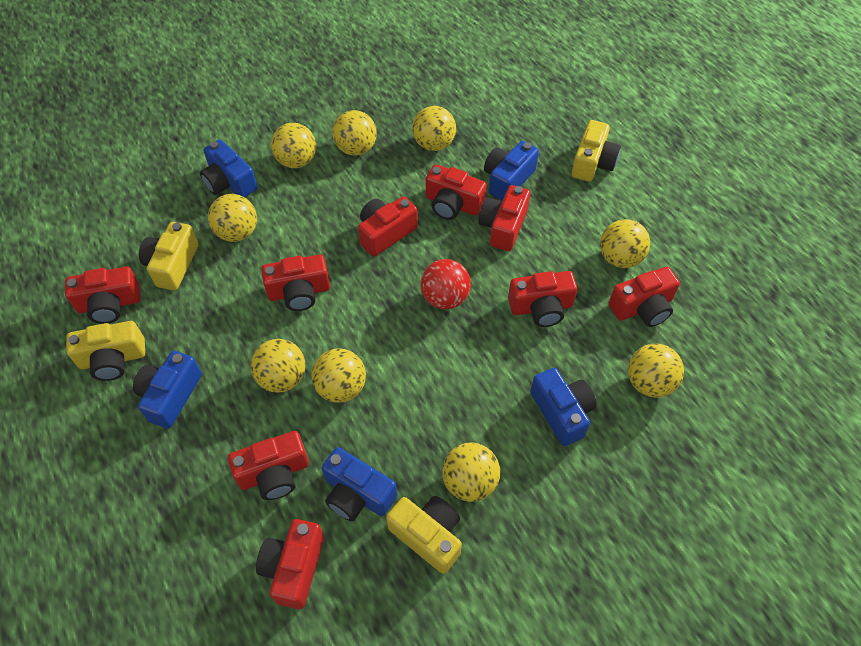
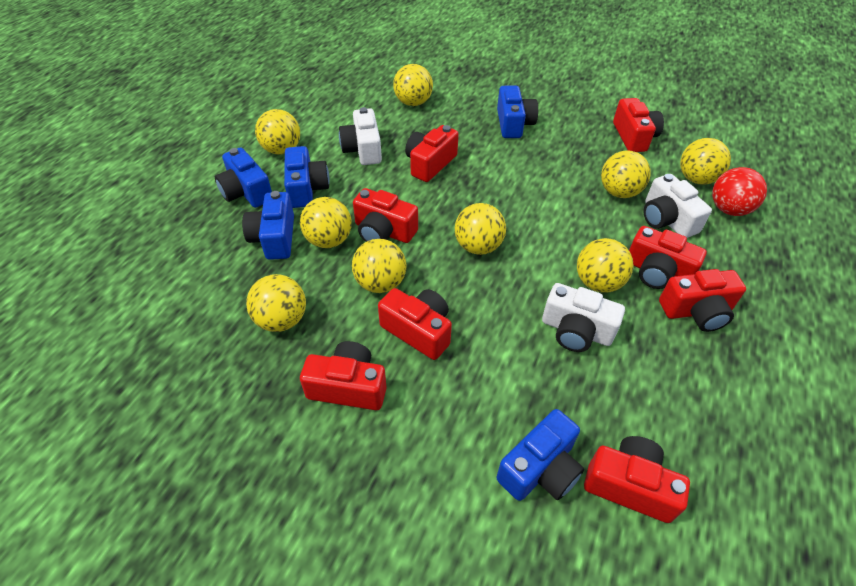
red camera: [65,267,141,324] [228,431,309,500] [256,519,324,609] [261,254,330,311] [358,196,418,257] [426,164,487,220] [479,185,530,251] [508,271,578,327] [609,267,680,327] = 9 -> [300,341,387,410] [353,188,418,243] [378,288,452,360] [405,125,459,182] [584,436,690,523] [613,98,664,152] [629,226,707,289] [659,269,746,332] = 8
white camera: none = 0 -> [339,107,382,165] [542,283,625,352] [644,174,712,238] = 3
yellow camera: [66,321,145,381] [139,222,199,290] [386,496,462,574] [571,120,621,182] = 4 -> none = 0

